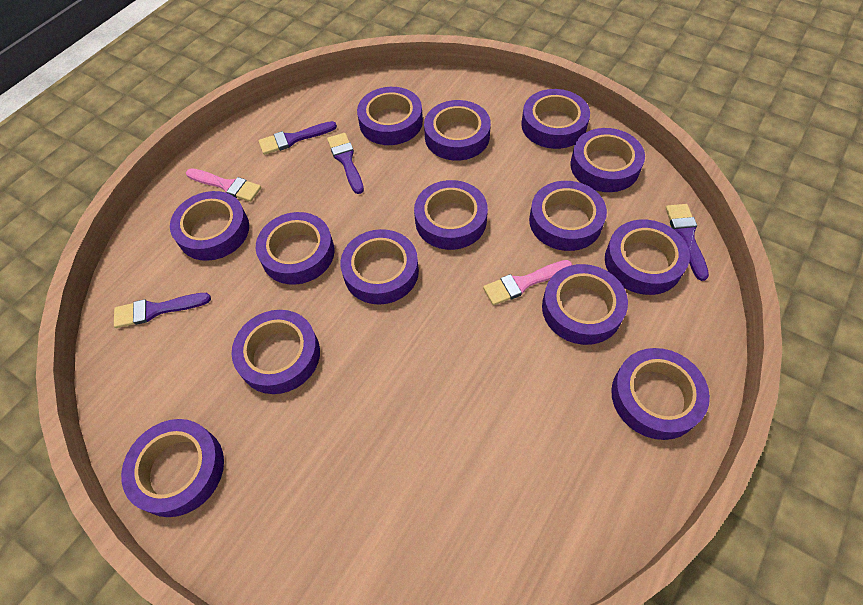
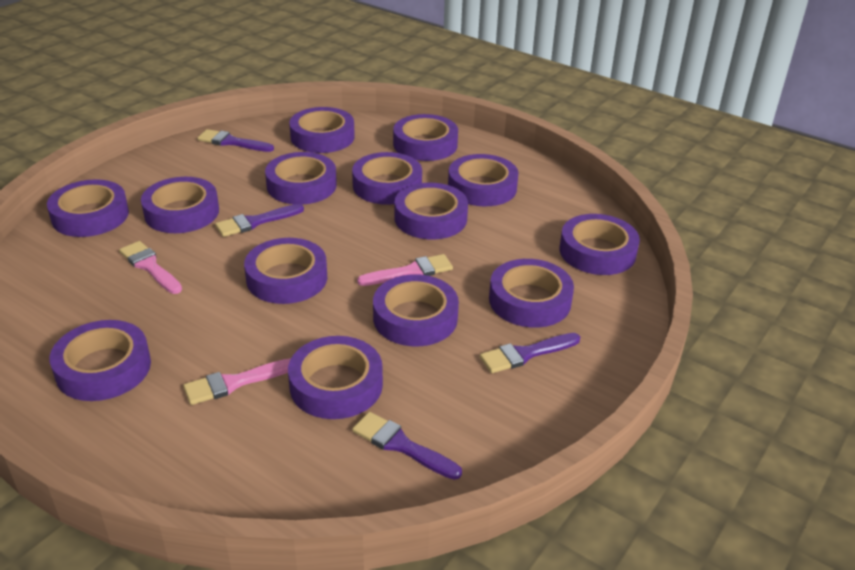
pink brush: [186,168,261,202] [483,260,572,305] = 2 -> [119,241,182,294] [183,358,291,405] [357,254,453,286] = 3

